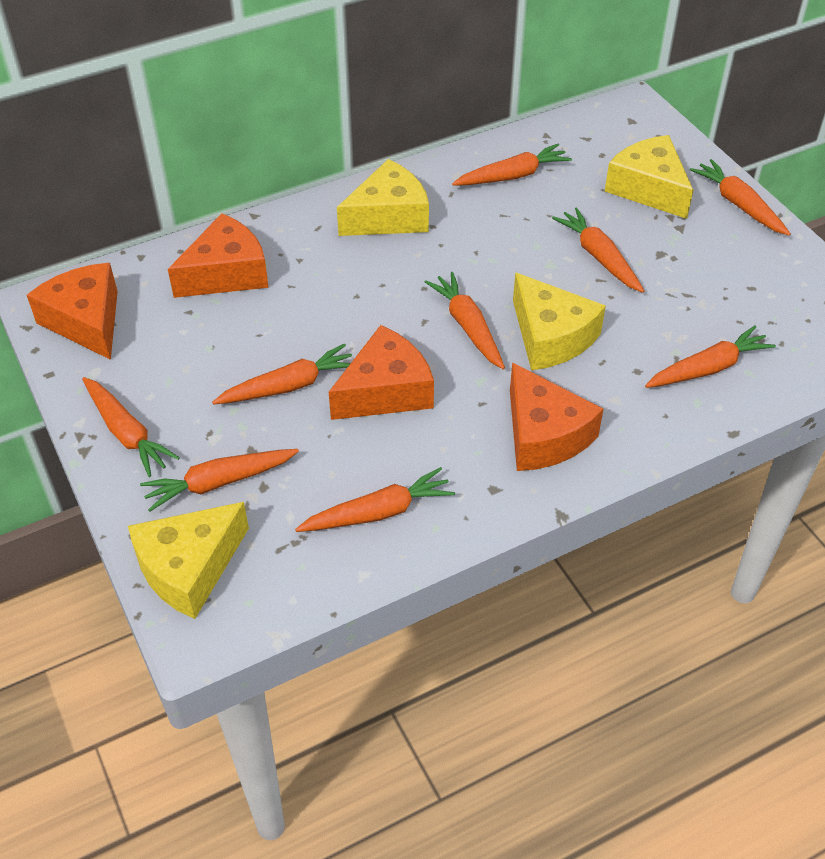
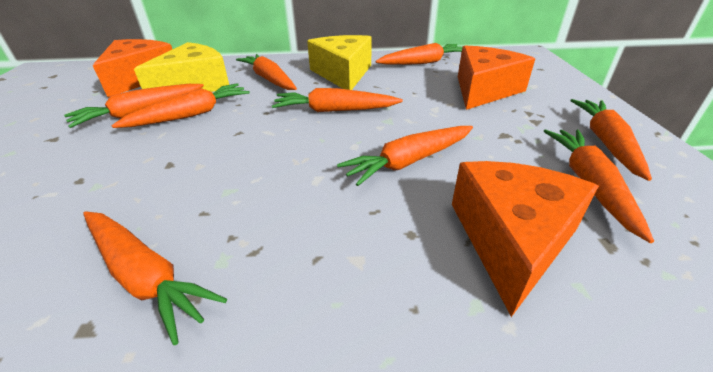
orange cheese: [27,263,118,360] [168,213,269,298] [329,325,434,420] [510,363,604,471] = 4 -> [93,39,172,97] [452,161,599,317] [458,45,535,110] = 3
yellow cheese: [128,502,249,619] [337,159,429,236] [513,272,606,371] [605,135,693,219] = 4 -> [134,42,229,92] [307,35,372,90] = 2

